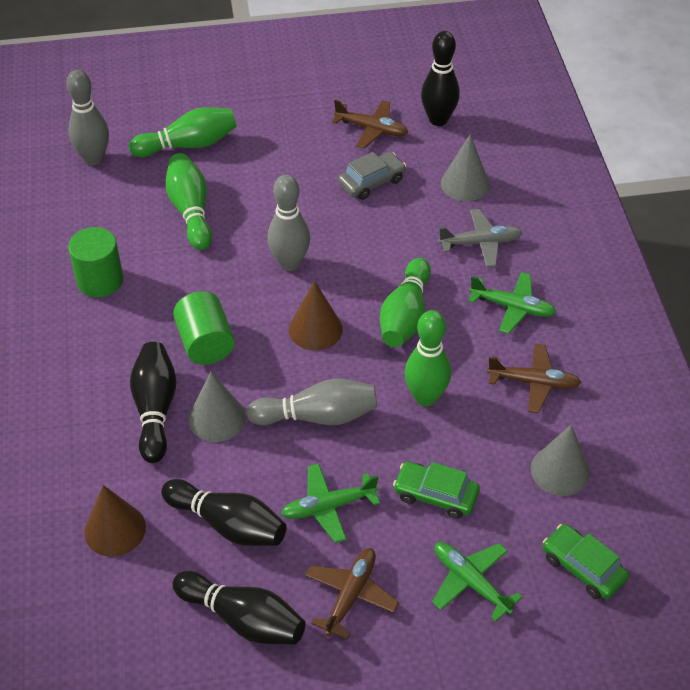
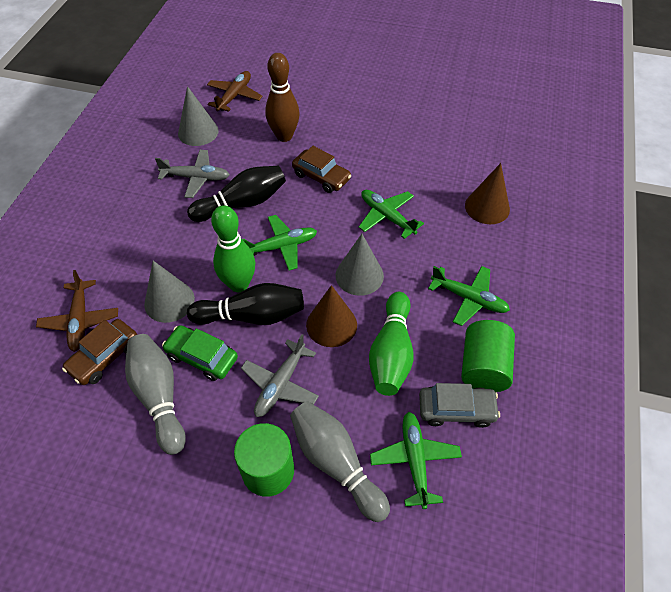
black bowling pin: [130,342,177,463] [161,479,286,546] [172,571,305,645] [421,31,460,126] = 4 -> [187,166,286,222] [187,283,304,325] = 2
brown bowling pin: none = 0 -> [265,53,300,142] = 1
brown car: none = 0 -> [62,319,137,385] [292,146,351,193] = 2
brown plane: [305,548,399,639] [332,100,408,149] [487,343,581,413] = 3 -> [36,270,118,352] [207,71,263,112] = 2
green bowling pin: [129,107,237,157] [165,153,212,250] [380,258,431,347] [404,310,451,406] = 4 -> [211,205,255,292] [369,292,414,396] = 2
green car: [393,462,480,519] [543,524,629,599] = 2 -> [162,325,238,381] = 1
green plane: [281,463,380,543] [432,542,522,622] [468,272,556,334] = 3 -> [242,215,317,270] [359,190,424,239] [370,412,462,509] [428,266,510,326] = 4
grey bowling pin: [66,70,109,165] [246,378,377,425] [267,175,310,271] = 3 -> [125,334,186,455] [290,401,390,522] = 2
grey plane: [438,209,522,267] = 1 -> [155,150,230,198] [241,334,319,417] = 2

